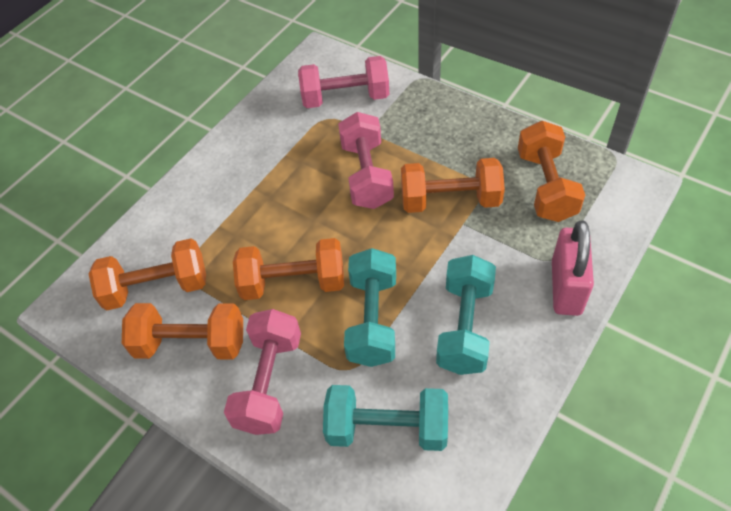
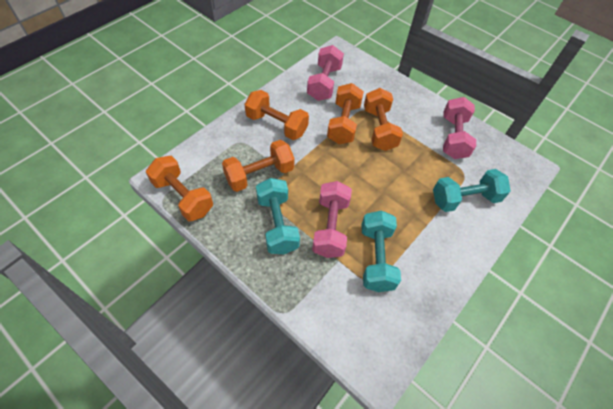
pink padlock: [552,221,594,316] = 1 -> none = 0

